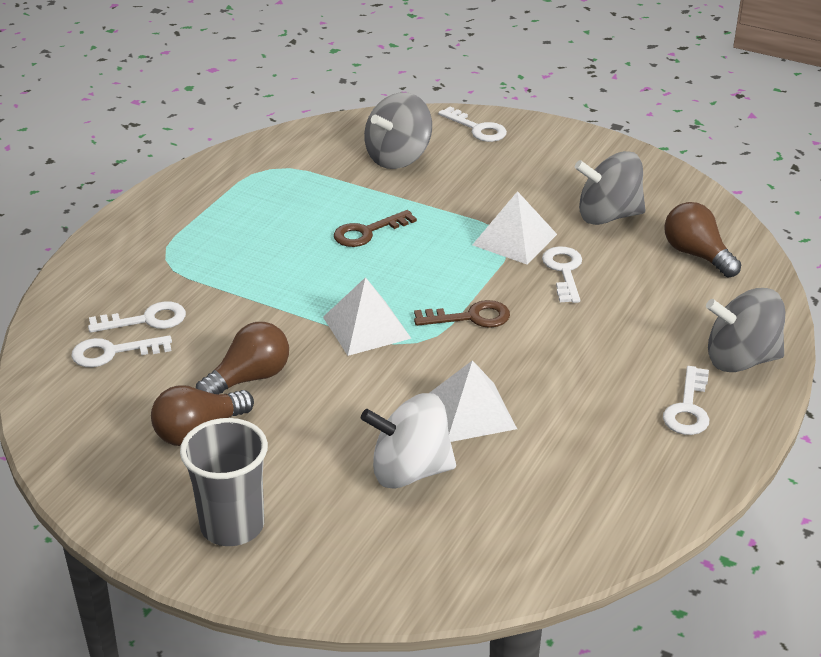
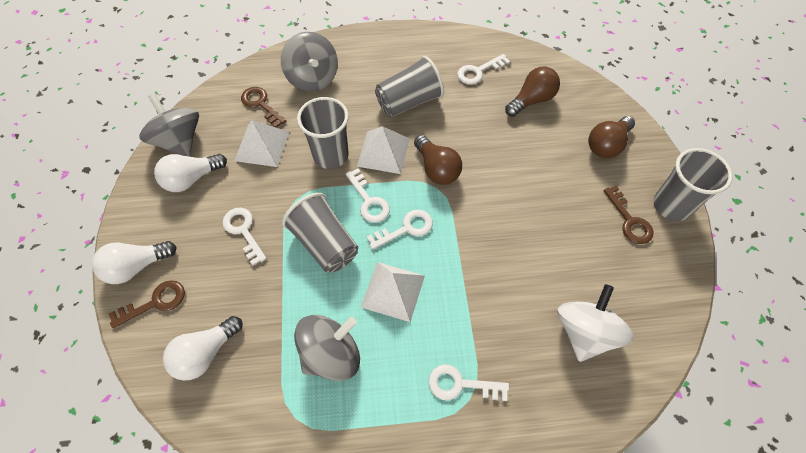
brown key: [334,210,417,247] [414,300,510,328] = 2 -> [109,280,185,328] [241,87,286,128] [603,185,653,244] = 3
grey cup: [180,418,268,546] = 1 -> [282,193,358,273] [297,97,349,169] [375,56,444,117] [654,148,733,221] = 4
white light bulb: none = 0 -> [92,241,177,284] [154,154,227,192] [163,316,243,381] = 3

